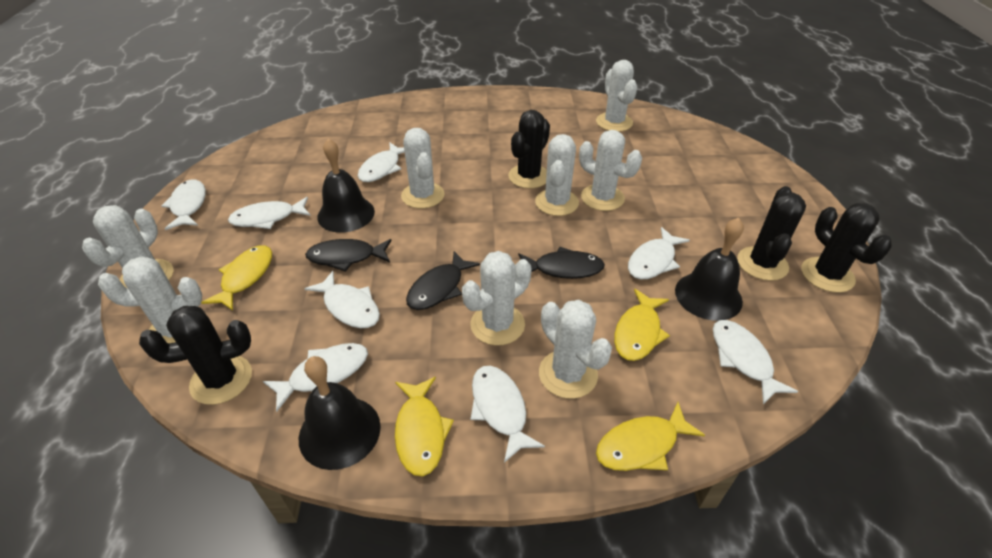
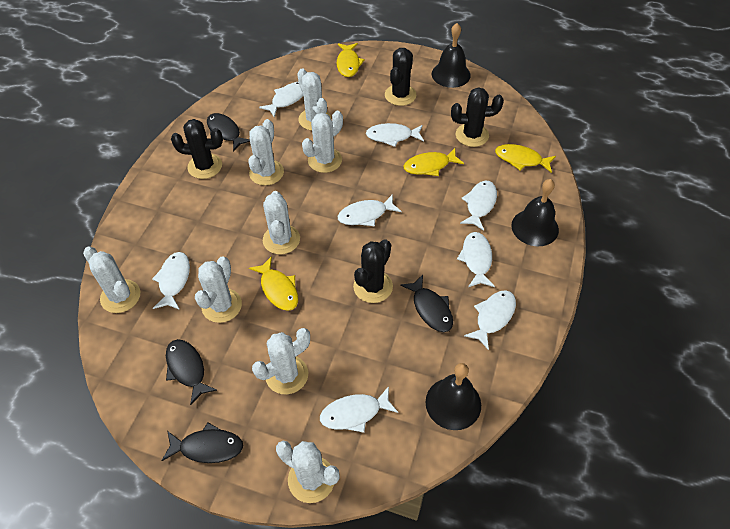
black fish: [305,239,391,272] [406,251,480,310] [518,247,605,279] = 3 -> [161,422,243,463] [166,339,217,405] [207,113,250,152] [400,275,453,332] = 4

